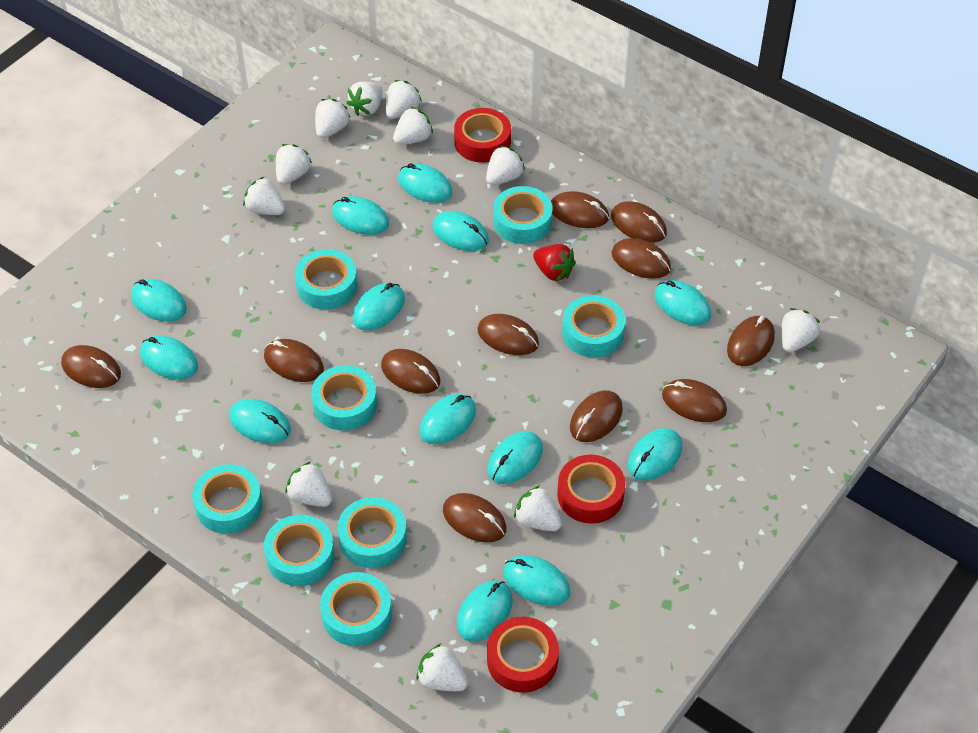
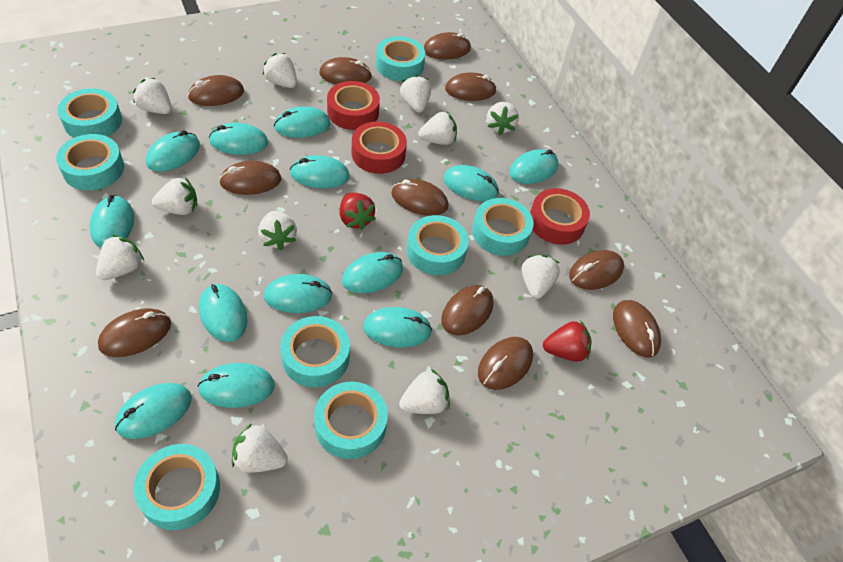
red strawberry: [533,244,576,281] = 1 -> [340,193,376,230] [543,320,591,362] = 2

